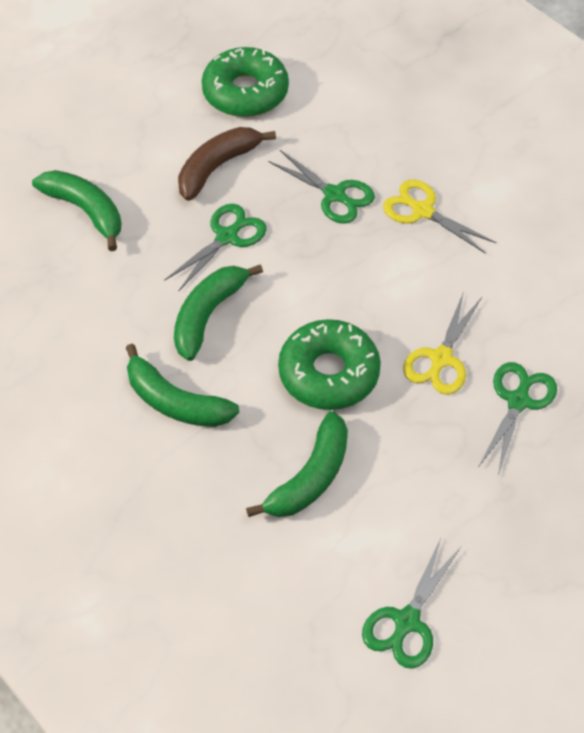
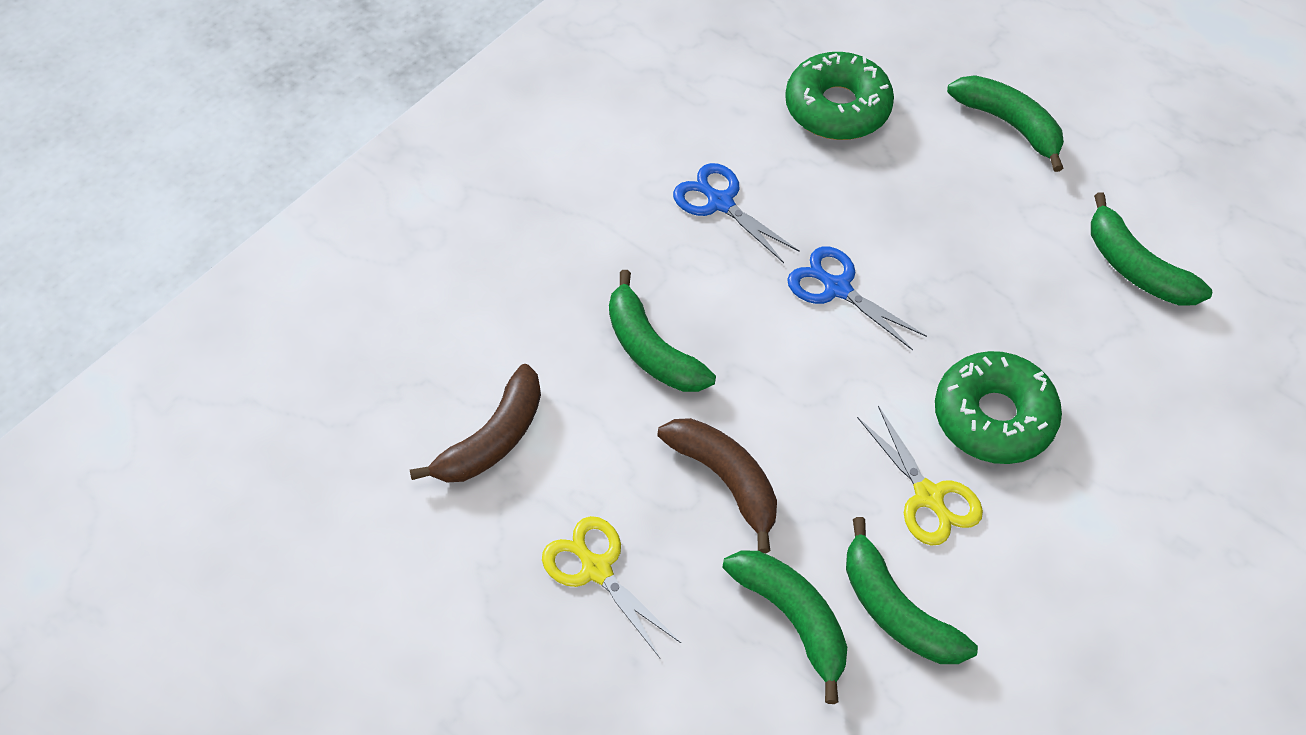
blue scissors: none = 0 -> [673,163,800,263] [787,246,927,350] = 2
brown banana: [178,127,276,201] = 1 -> [410,364,541,482] [657,418,777,553] = 2
green banana: [32,170,121,251] [126,344,239,427] [174,264,263,361] [246,411,348,517] = 4 -> [609,270,716,392] [722,551,847,704] [846,517,978,664] [947,75,1064,172] [1091,192,1212,306] = 5
green scissors: [164,204,267,291] [268,150,375,224] [362,538,461,669] [479,362,557,476] = 4 -> none = 0

